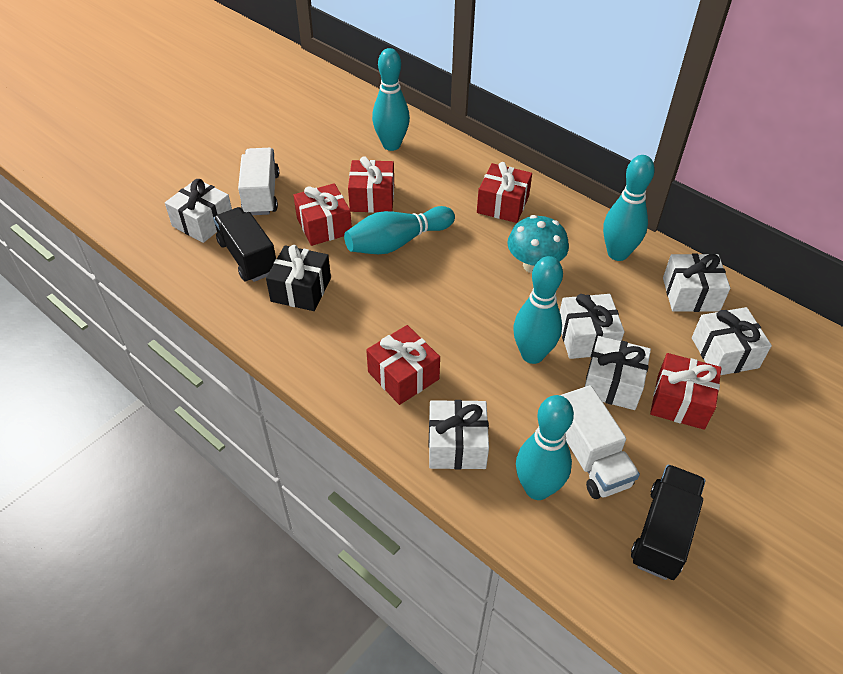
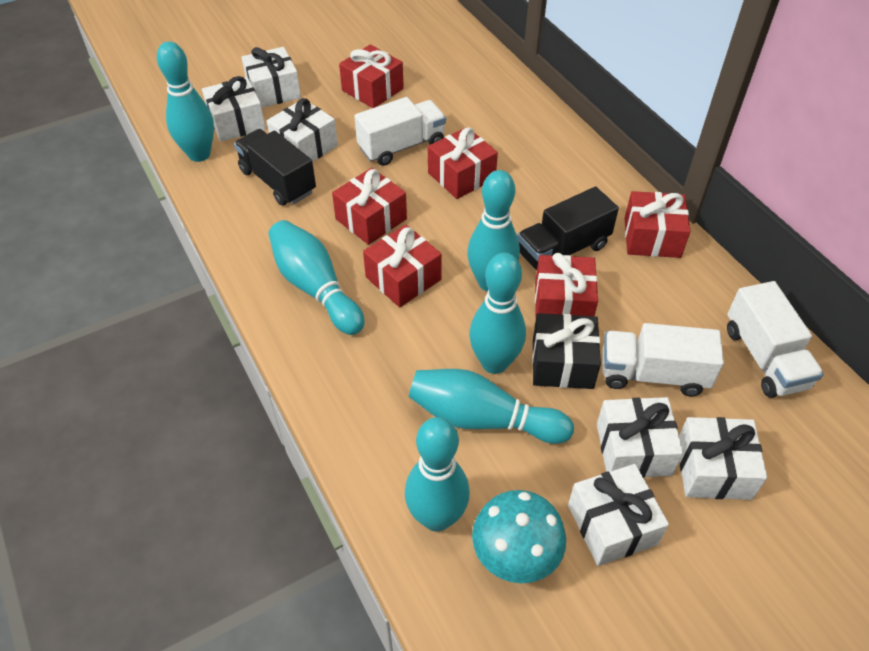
red gift: [293,183,352,246] [348,156,394,213] [366,325,440,405] [477,162,532,223] [650,353,721,430] = 5 -> [332,168,407,245] [339,45,404,108] [363,224,442,308] [428,127,498,199] [535,253,598,316] [625,191,691,258] = 6
turquoise bowling pin: [344,206,455,254] [372,48,410,151] [513,256,563,364] [516,395,574,500] [603,155,655,261] = 5 -> [157,41,214,162] [268,220,364,335] [405,417,470,532] [409,369,574,444] [467,170,520,292] [469,253,526,374] = 6
white truck: [238,148,279,215] [560,385,640,499] = 2 -> [354,97,446,166] [602,323,724,396] [727,281,824,398] = 3

